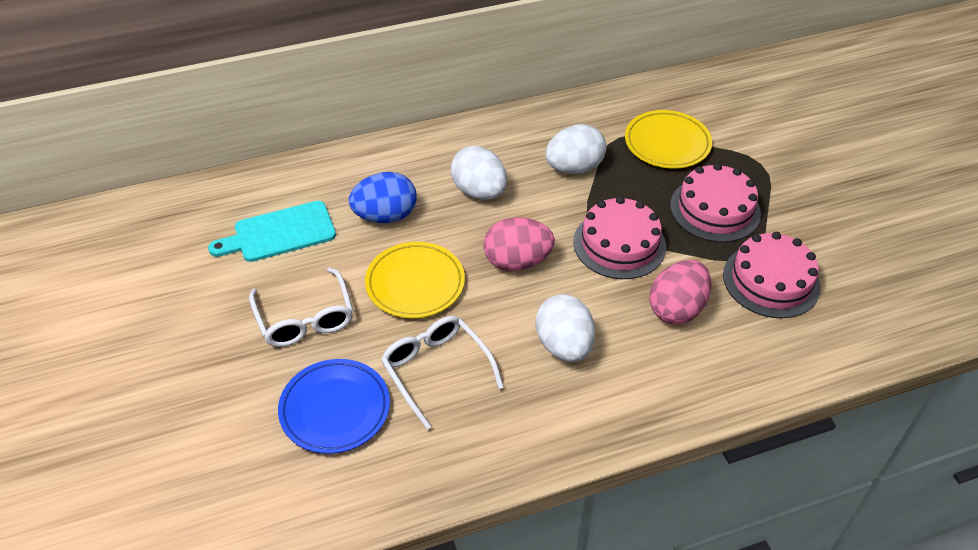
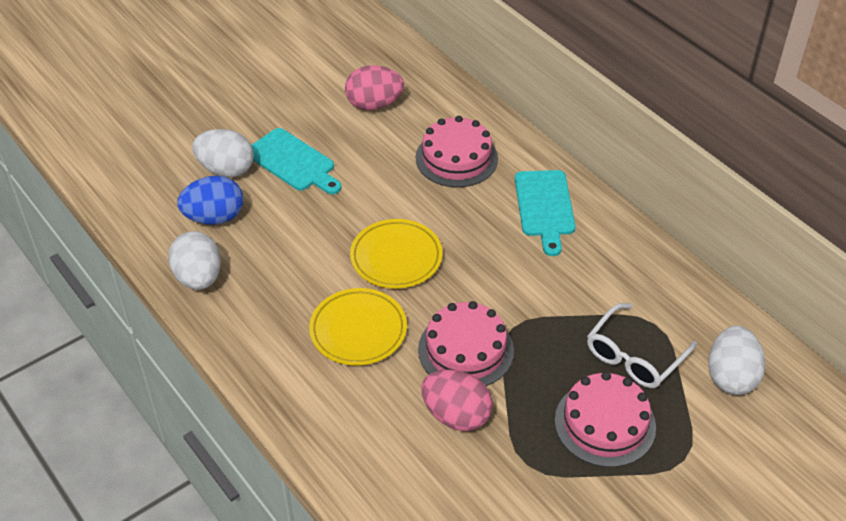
blue plate: [278,359,390,454] = 1 -> none = 0
turquoise cutting board: [208,201,336,262] = 1 -> [251,128,342,194] [515,170,575,256] = 2
white glasses: [249,267,353,347] [381,316,504,430] = 2 -> [587,303,697,388] = 1

